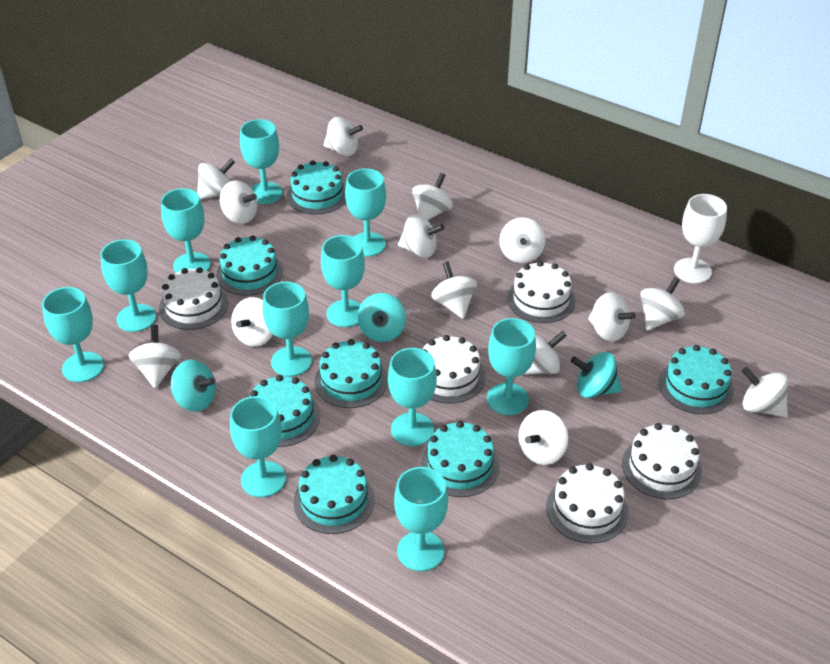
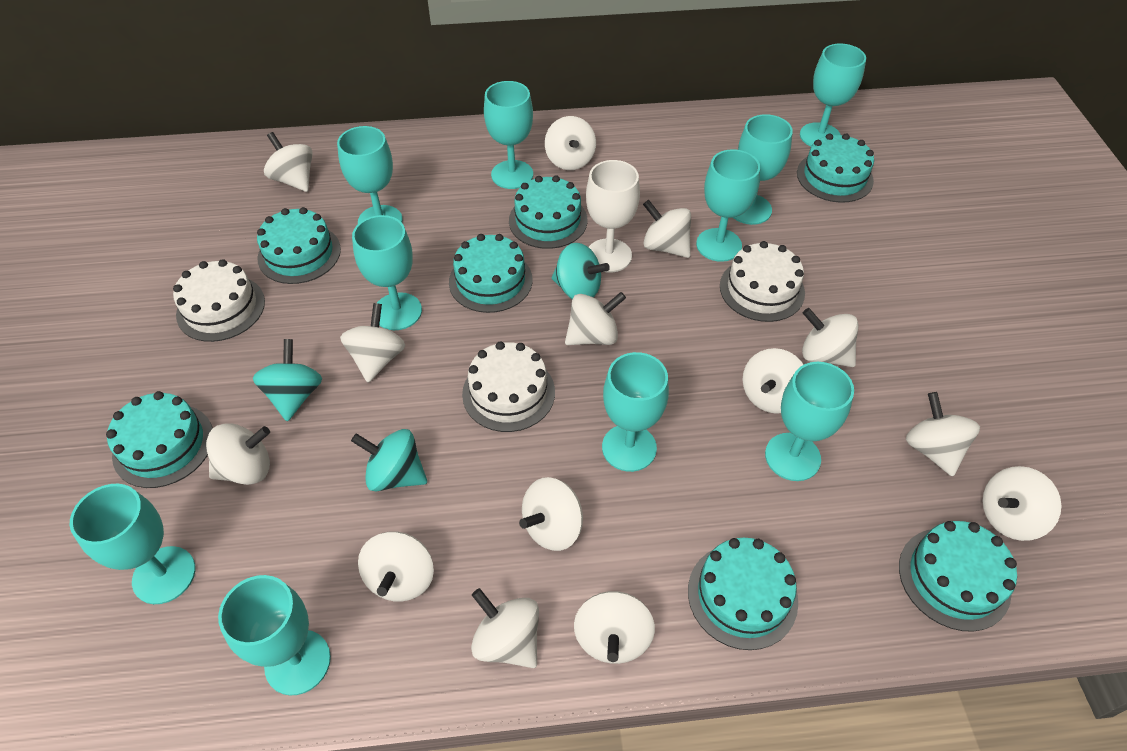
turquoise goblet: [42,287,104,382] [100,239,156,332] [161,188,211,273] [230,396,286,497] [240,119,283,204] [263,282,312,377] [321,235,365,327] [345,168,386,257] [388,348,437,446] [394,467,448,571] [487,318,536,415] = 11 -> [70,484,196,604] [218,575,331,695] [337,126,403,224] [352,215,422,330] [484,81,533,189] [602,352,669,472] [696,149,760,262] [733,114,793,225] [765,362,854,481] [800,43,866,147] = 10
white cake: [159,267,228,330] [422,335,486,404] [507,261,576,323] [546,463,628,544] [622,423,702,499] = 5 -> [173,259,265,342] [462,341,555,432] [720,241,805,322] = 3

